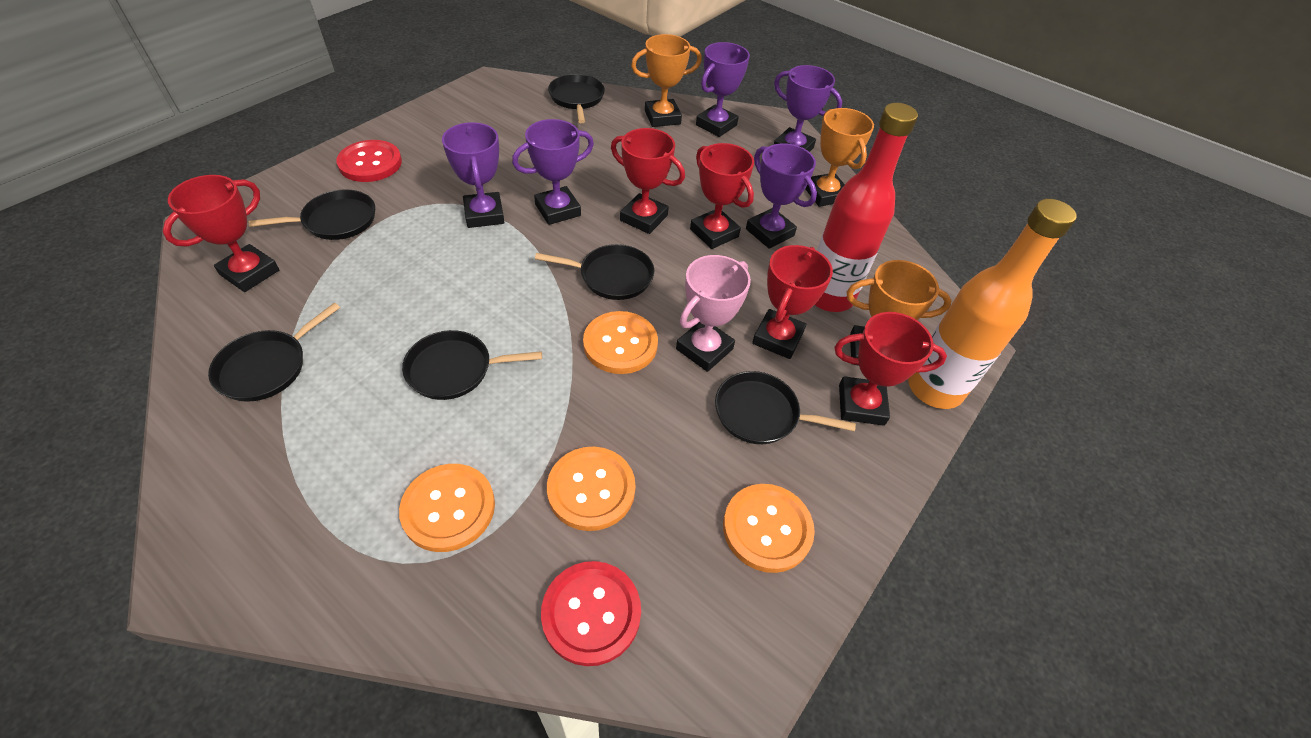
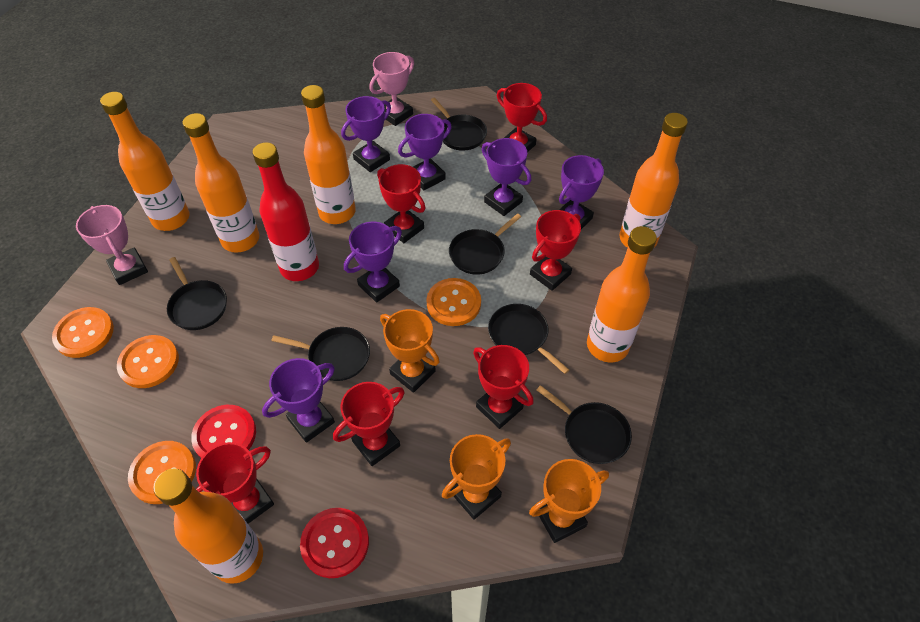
orange bottle: [908,199,1077,409] = 1 -> [100,92,189,231] [153,468,263,584] [182,113,259,253] [301,85,356,224] [587,226,657,362] [620,113,688,248] = 6
pink trophy: [676,255,751,372] = 1 -> [76,205,148,285] [370,52,414,126] = 2
purple trophy: [442,122,505,228] [512,119,594,225] [696,42,750,137] [746,143,817,249] [774,65,842,152] = 5 -> [262,358,335,443] [341,96,391,172] [344,222,402,303] [398,114,452,190] [481,138,531,216] [559,155,604,229] = 6
red trophy: [163,175,279,292] [611,128,685,234] [690,143,754,249] [752,245,833,359] [835,312,947,426] = 5 -> [196,442,274,524] [333,382,405,466] [377,164,425,243] [473,345,534,429] [497,83,547,152] [530,210,581,291] = 6

